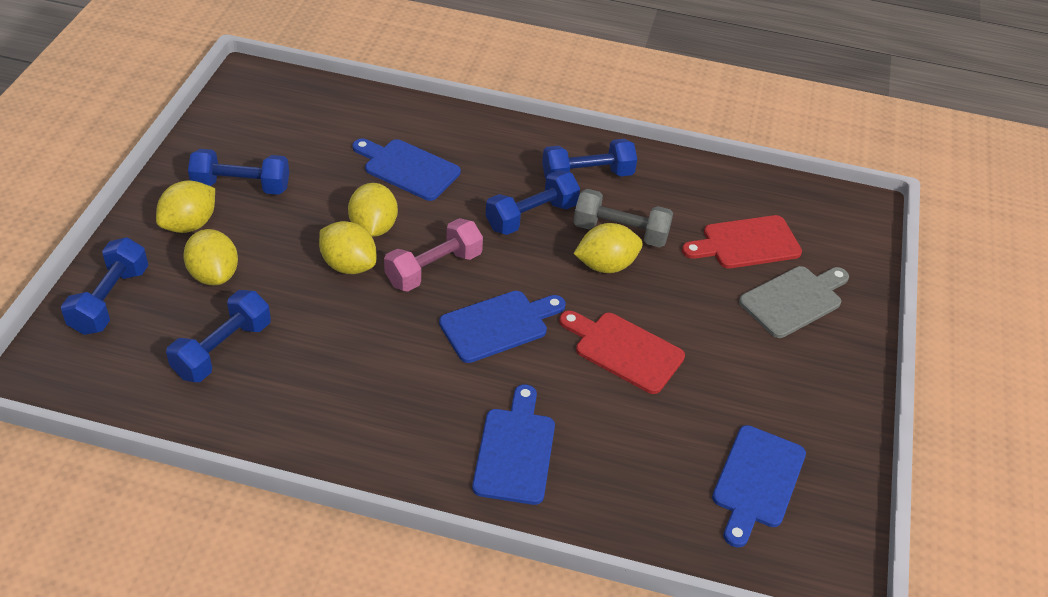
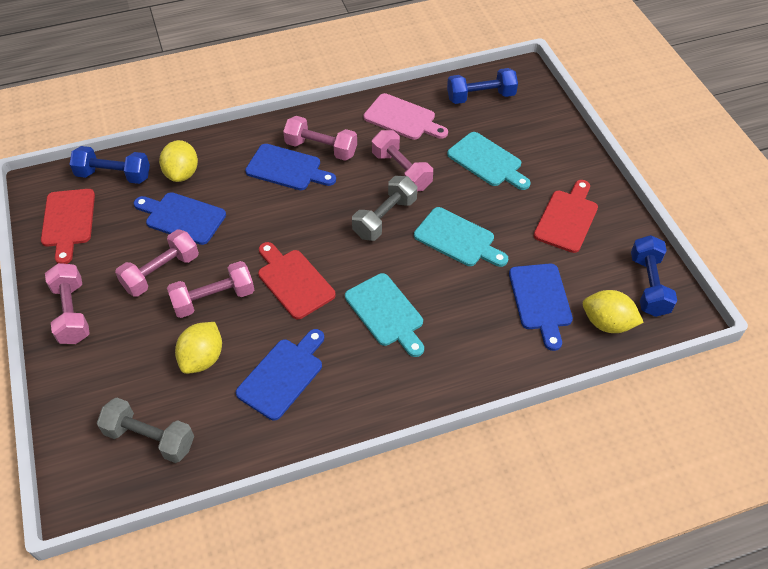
blue dumbbell: [61,237,149,335] [166,290,271,382] [188,149,289,195] [486,170,580,235] [542,139,637,179] = 5 -> [69,146,150,184] [447,68,518,104] [631,235,677,317] = 3
grey cutting board: [739,266,849,338] = 1 -> none = 0
grey dumbbell: [573,189,673,248] = 1 -> [97,398,194,463] [352,176,417,241] = 2
pink cutting board: none = 0 -> [364,93,448,140] = 1
pink dumbbell: [384,218,483,292] = 1 -> [45,263,90,344] [115,229,199,297] [167,261,254,318] [283,116,357,161] [372,130,433,191] = 5
red cutting board: [559,311,685,394] [682,215,802,268] = 2 -> [41,189,95,264] [258,242,336,319] [534,180,598,253] = 3
turquoise cutting board: none = 0 -> [345,273,424,357] [414,207,508,267] [447,132,531,190] = 3
yellow lemon: [156,180,215,233] [183,229,238,285] [319,221,376,274] [348,183,398,237] [574,223,643,273] = 5 -> [159,140,198,182] [175,322,222,374] [583,290,644,333] = 3

